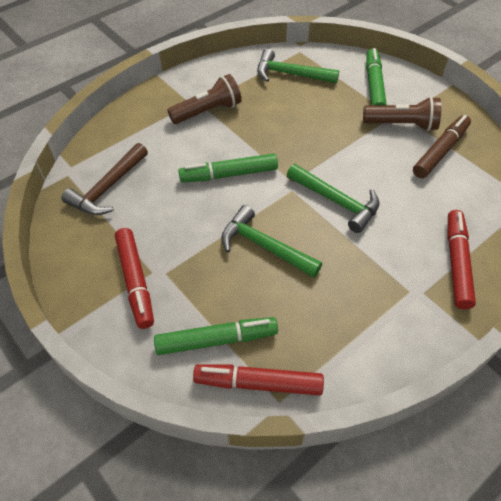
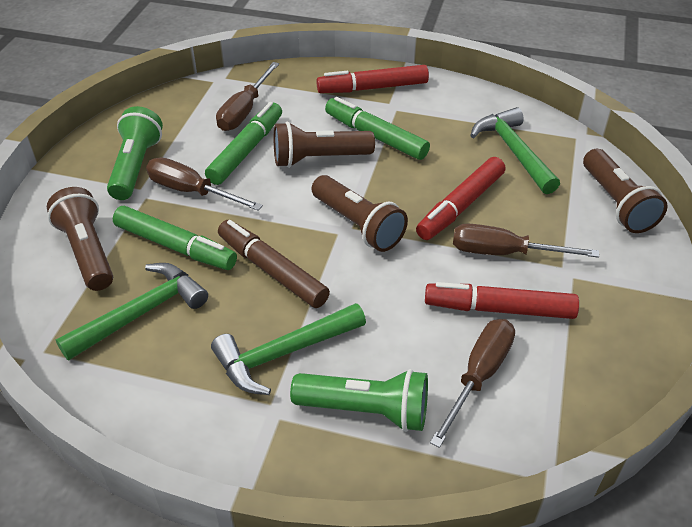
brown flashlight: [167,74,242,124] [363,96,441,131] = 2 -> [47,187,113,291] [274,122,375,168] [312,175,408,252] [583,149,668,233] = 4
brown hammer: [62,143,148,215] = 1 -> none = 0
brown screwdriver: none = 0 -> [146,157,263,211] [216,62,279,131] [430,319,515,448] [453,224,599,258] = 4
green flashlight: none = 0 -> [107,106,163,200] [290,369,428,432] = 2

